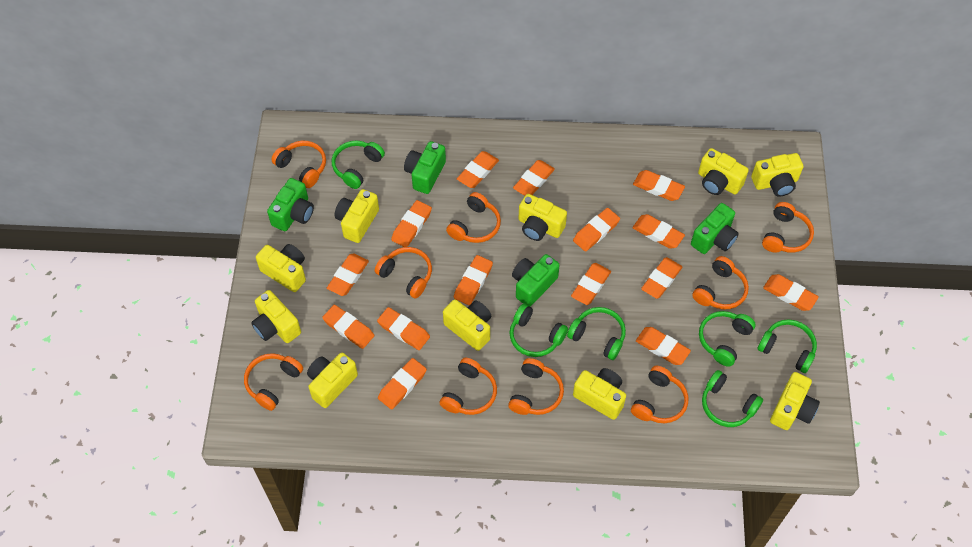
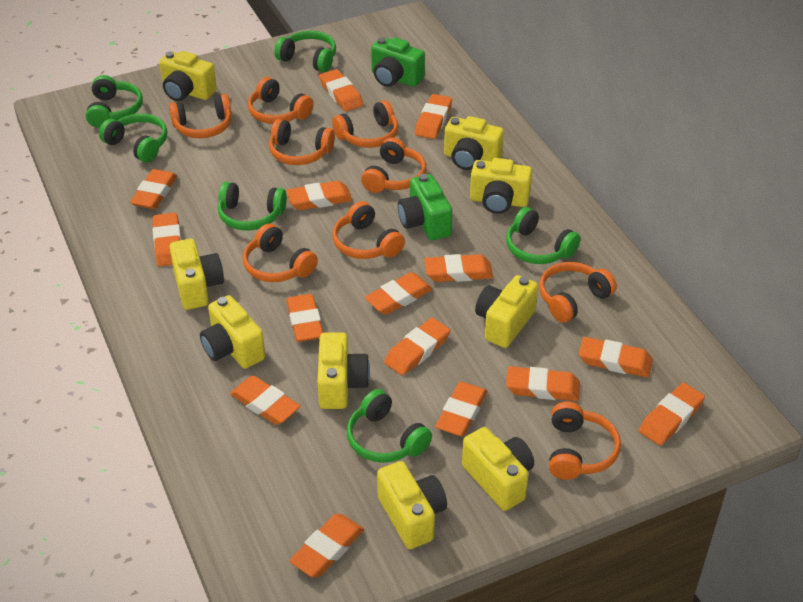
green camera: [267,178,314,231] [404,141,446,194] [512,254,560,307] [691,203,739,254] = 4 -> [371,37,425,87] [398,174,452,240] = 2
yellow camera: [251,290,301,343] [256,244,306,292] [307,353,358,408] [335,189,379,243] [443,299,491,351] [518,194,567,241] [573,368,626,420] [698,148,749,195] [751,153,804,197] [770,372,820,430] = 10 -> [159,51,217,101] [170,239,224,310] [200,295,265,369] [317,332,370,409] [377,461,447,549] [444,116,504,170] [462,427,534,511] [470,158,532,214] [475,275,538,348] = 9

